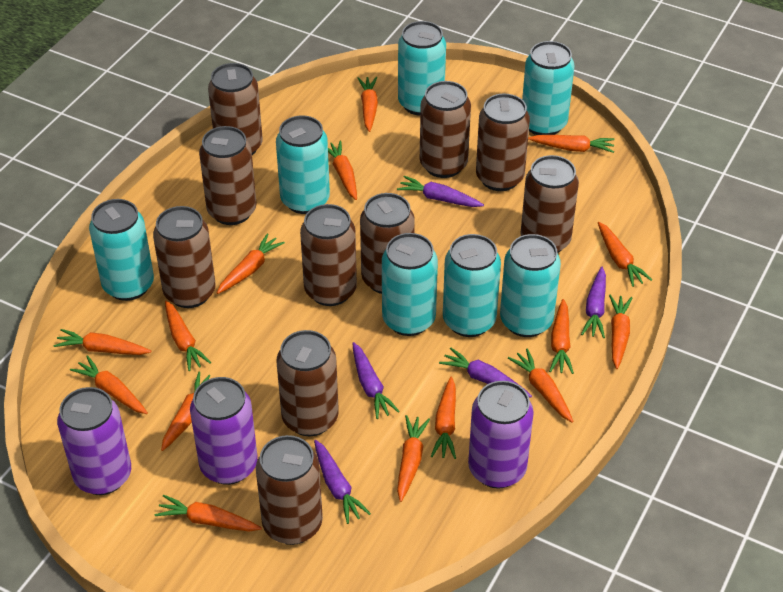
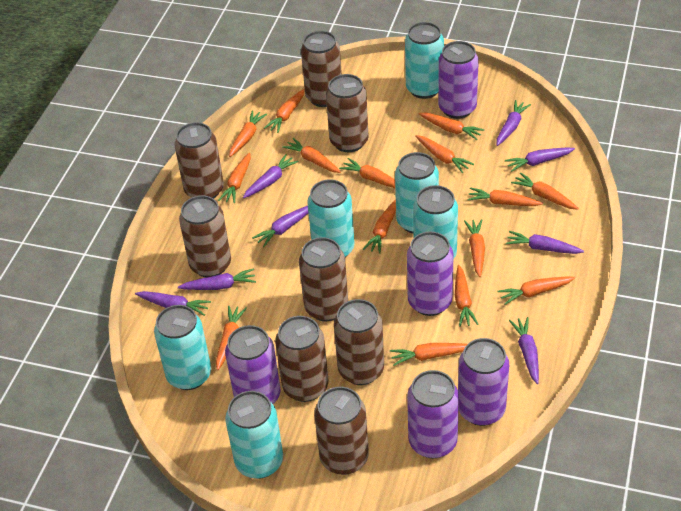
brown can: [153,206,215,308] [199,126,257,225] [208,63,262,155] [256,435,323,545] [276,330,339,436] [300,204,357,306] [360,193,415,294] [420,81,471,178] [476,94,530,191] [520,155,579,253] = 10 -> [175,122,224,199] [179,196,231,277] [275,316,329,402] [299,237,348,321] [301,31,342,107] [314,387,369,475] [326,74,369,152] [334,299,384,385] = 8
purple can: [57,387,131,495] [190,377,258,485] [468,381,534,489] = 3 -> [225,325,281,404] [407,231,454,316] [407,370,459,459] [438,41,479,119] [458,338,509,426] = 5
purple carrot: [314,440,371,524] [352,342,400,419] [397,176,484,207] [439,347,532,398] [581,267,606,338] = 5 -> [135,291,211,316] [178,268,256,290] [243,154,299,198] [252,206,308,247] [497,100,531,146] [505,148,575,172] [506,231,584,254] [509,317,539,384] = 8
turquoise can: [89,199,154,301] [276,115,330,214] [382,233,438,336] [398,21,446,116] [443,234,501,337] [500,234,561,337] [522,41,575,135] = 7 -> [154,305,211,390] [225,391,283,479] [308,179,355,258] [395,152,439,234] [405,22,444,99] [413,185,458,259] = 6

